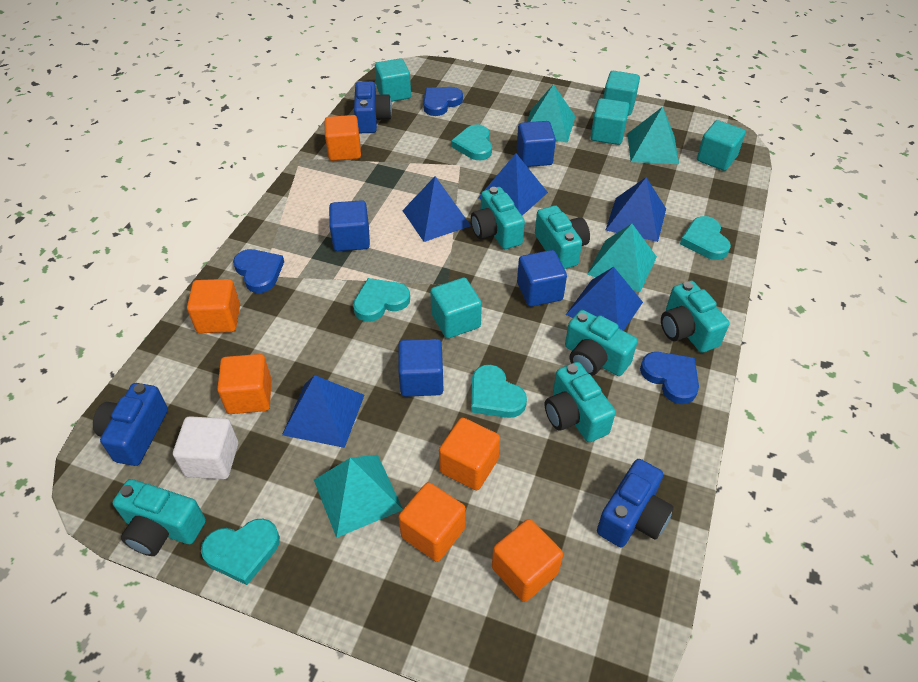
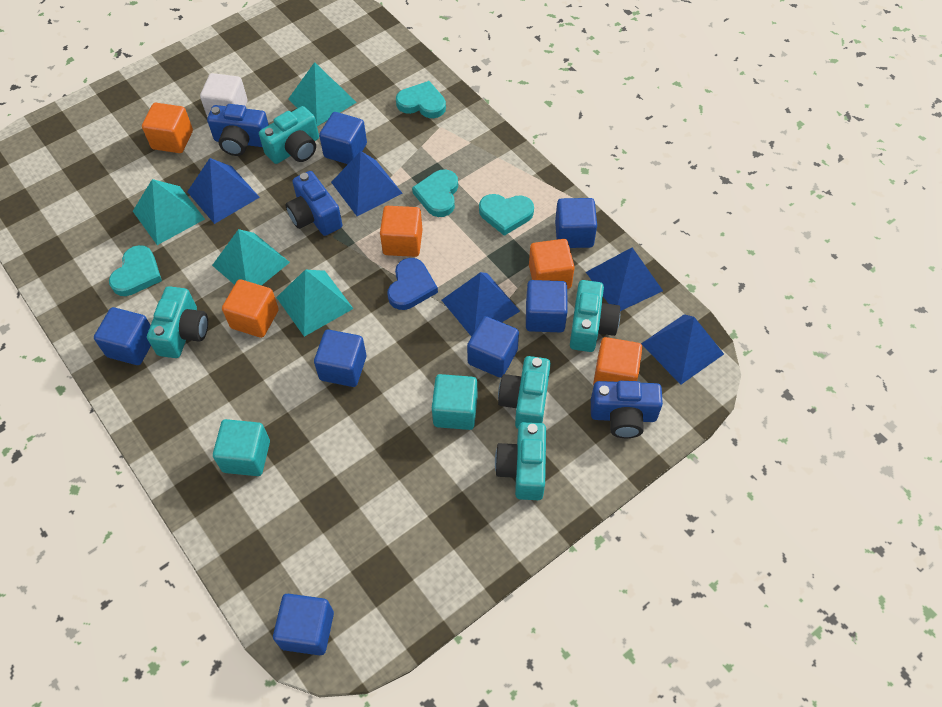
blue cube: [329,200,370,251] [398,339,443,397] [517,121,556,167] [517,250,567,307] = 4 -> [94,307,151,365] [273,594,334,655] [314,329,366,387] [319,112,367,164] [467,316,519,378] [526,280,568,332] [555,198,597,248] = 7
blue heart: [233,249,284,293] [423,87,463,116] [640,352,699,404] = 3 -> [387,258,438,310] = 1
orange cube: [187,279,240,333] [217,354,272,414] [324,115,361,161] [399,482,466,562] [439,418,500,490] [492,519,563,602] = 6 -> [142,103,193,153] [222,279,279,338] [380,206,423,257] [529,239,575,289] [593,337,642,385] = 5
turquoise camera: [113,479,206,556] [471,187,525,249] [535,206,590,269] [545,362,616,442] [565,310,638,376] [661,281,729,353] = 6 -> [147,286,208,358] [259,106,319,164] [495,422,546,500] [498,356,551,429] [570,280,620,352] = 5
turquoise cube: [375,58,411,102] [430,278,482,339] [590,98,629,145] [603,71,640,116] [697,120,746,171] = 5 -> [213,419,270,476] [432,374,477,430] = 2
turquoise heart: [201,519,280,585] [353,278,410,322] [451,124,492,160] [471,365,527,418] [680,216,731,260] = 5 -> [109,245,162,296] [396,81,446,118] [412,169,458,217] [479,194,534,236] = 4

